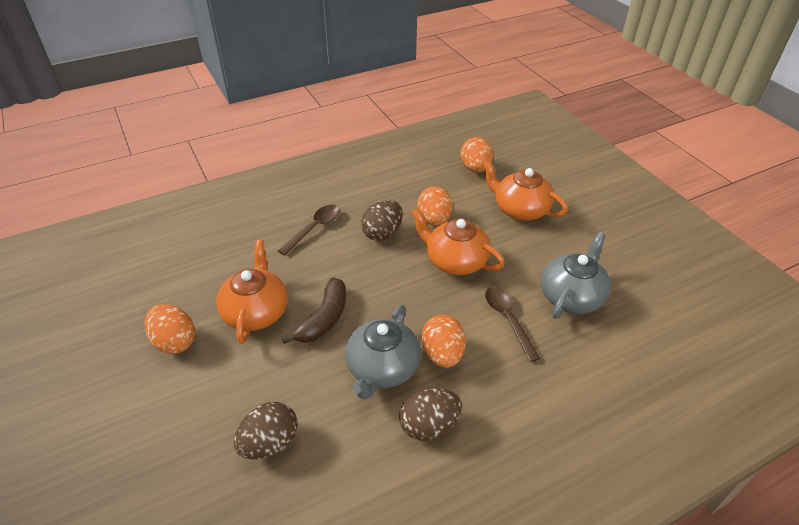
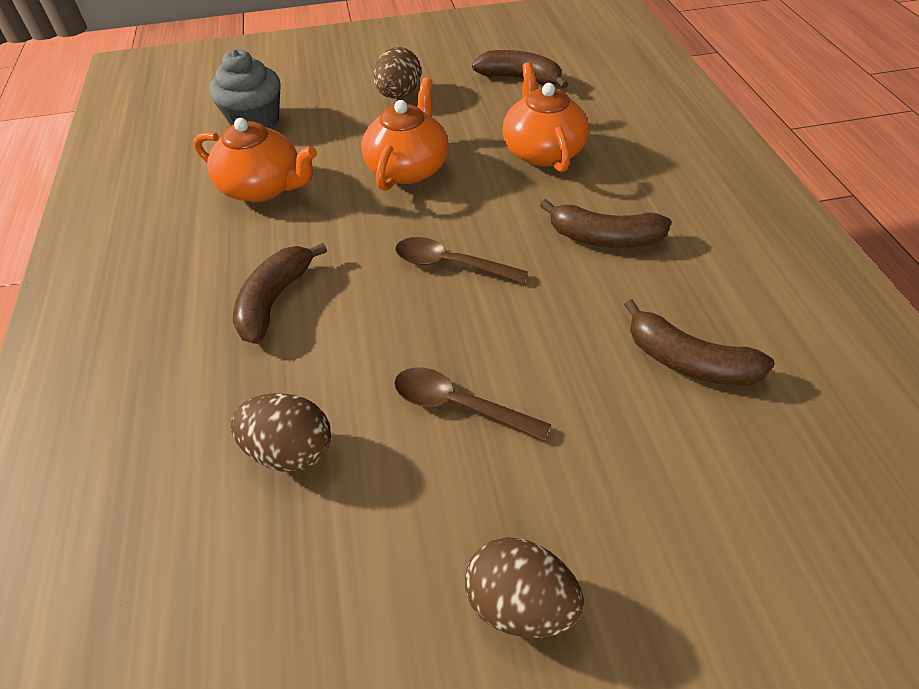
brown banana: [282,277,346,344] = 1 -> [233,243,327,344] [472,50,568,89] [540,199,671,248] [624,299,775,386] = 4
grey cupcake: none = 0 -> [209,49,281,128] = 1
grey teapot: [345,305,421,399] [541,232,611,319] = 2 -> none = 0
orange egg: [144,304,195,354] [417,186,453,226] [421,315,466,368] [461,137,493,172] = 4 -> none = 0

